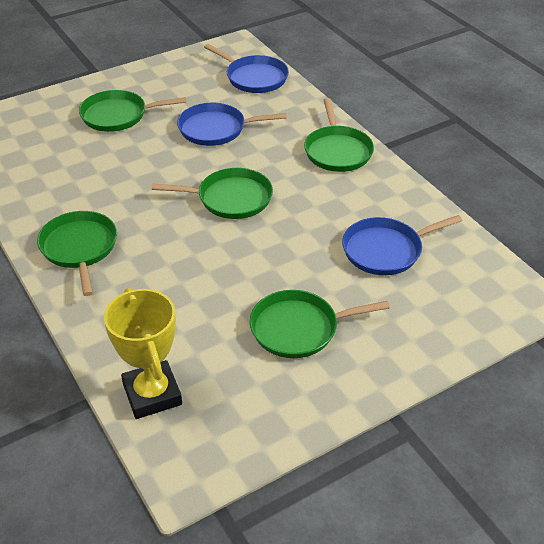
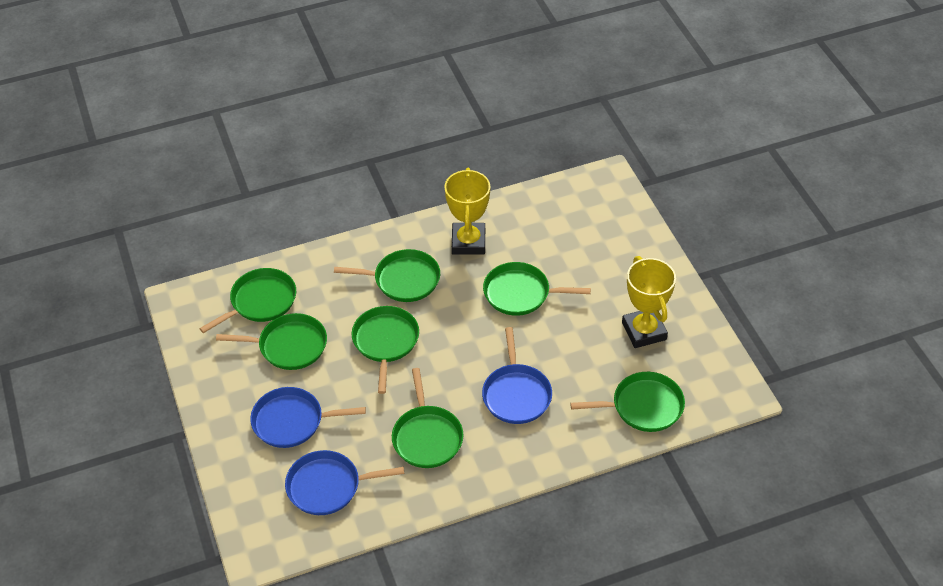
green pan: [37,211,117,296] [79,90,186,132] [152,168,273,219] [250,290,390,358] [304,98,374,172] = 5 -> [199,268,296,333] [216,313,327,370] [334,249,440,302] [352,306,419,394] [392,368,464,468] [483,262,591,316] [570,372,685,432] = 7
yellow trophy: [104,288,182,419] = 1 -> [444,168,491,255] [622,256,676,348] = 2

